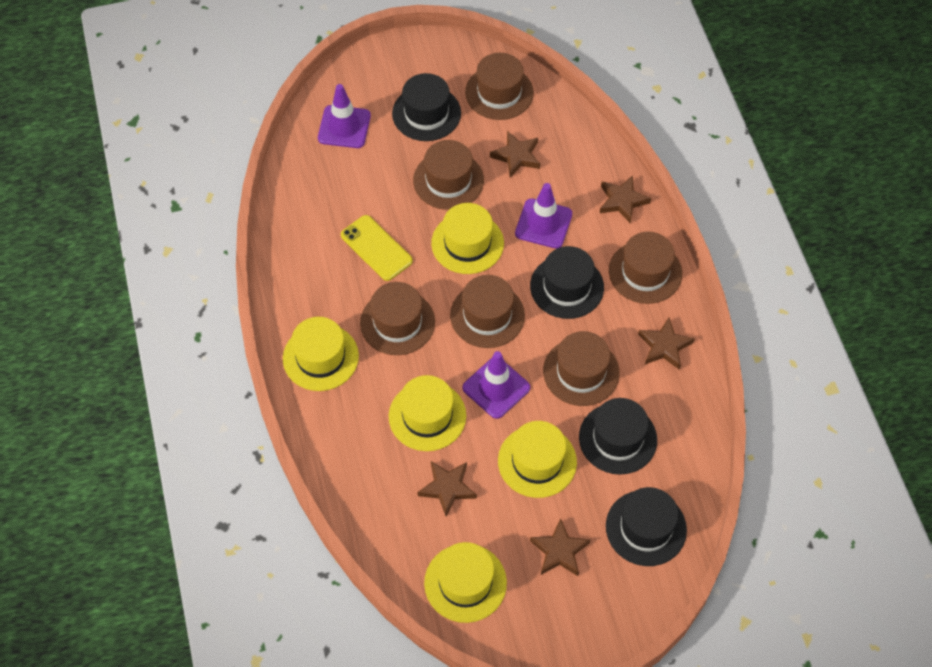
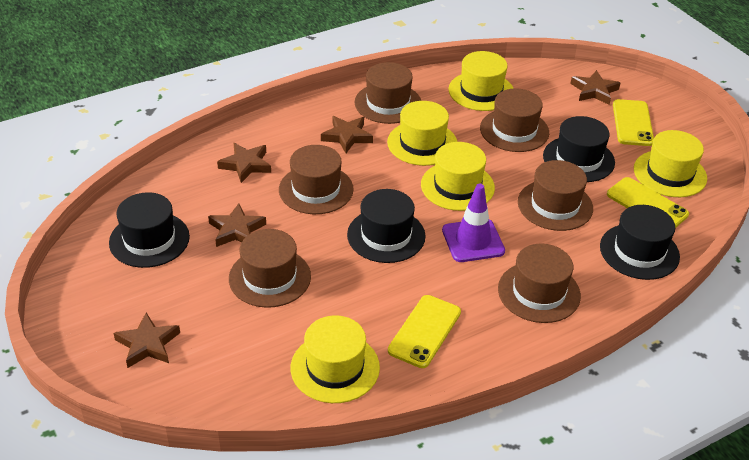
purple traffic cone: [318,84,371,148] [462,351,530,419] [515,183,572,248] = 3 -> [442,184,505,262] = 1
yellow phone: [341,215,413,281] = 1 -> [388,295,461,368] [607,177,689,228] [613,99,654,146] = 3

